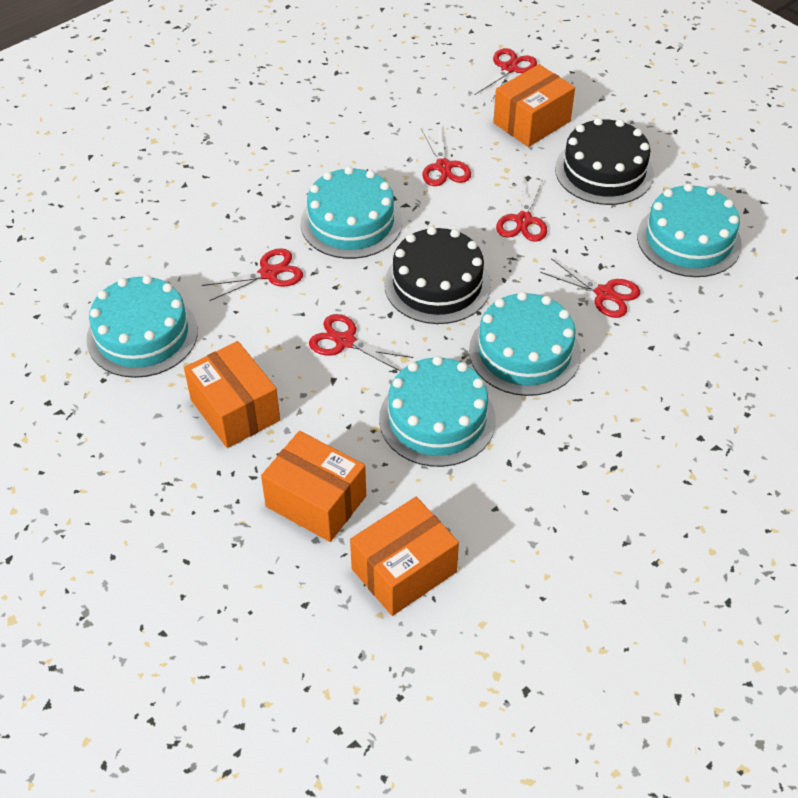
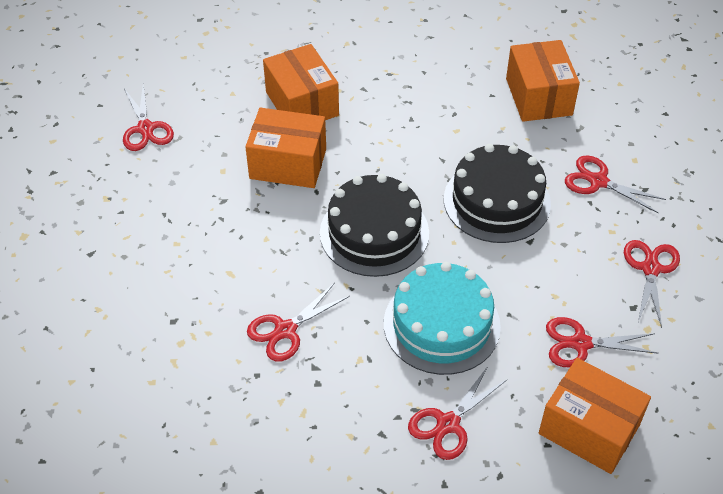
turquoise cake: [86,275,198,378] [300,166,402,259] [379,356,496,467] [469,292,581,396] [637,183,742,277] = 5 -> [384,262,501,375] = 1

